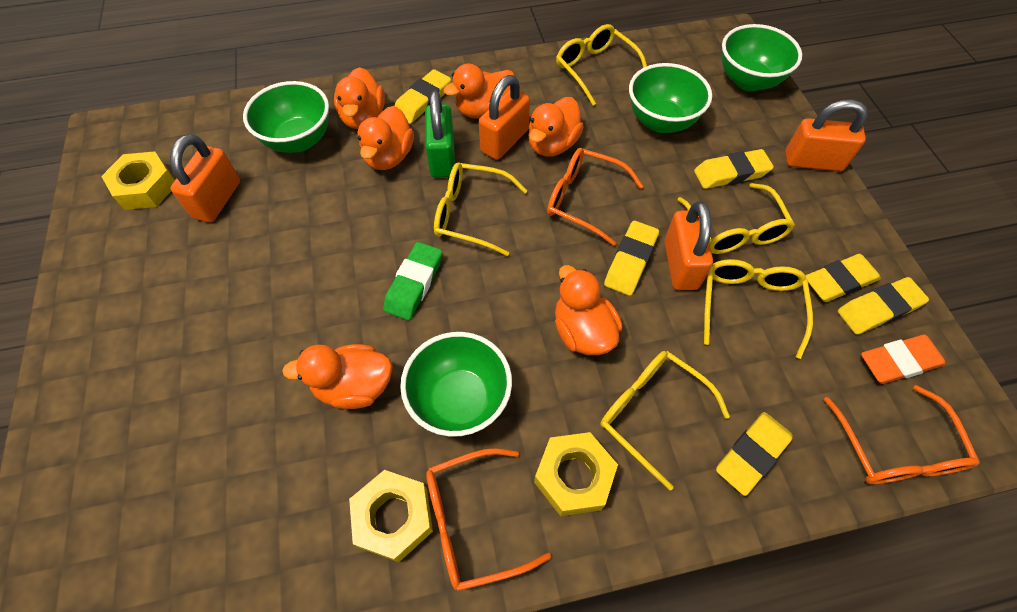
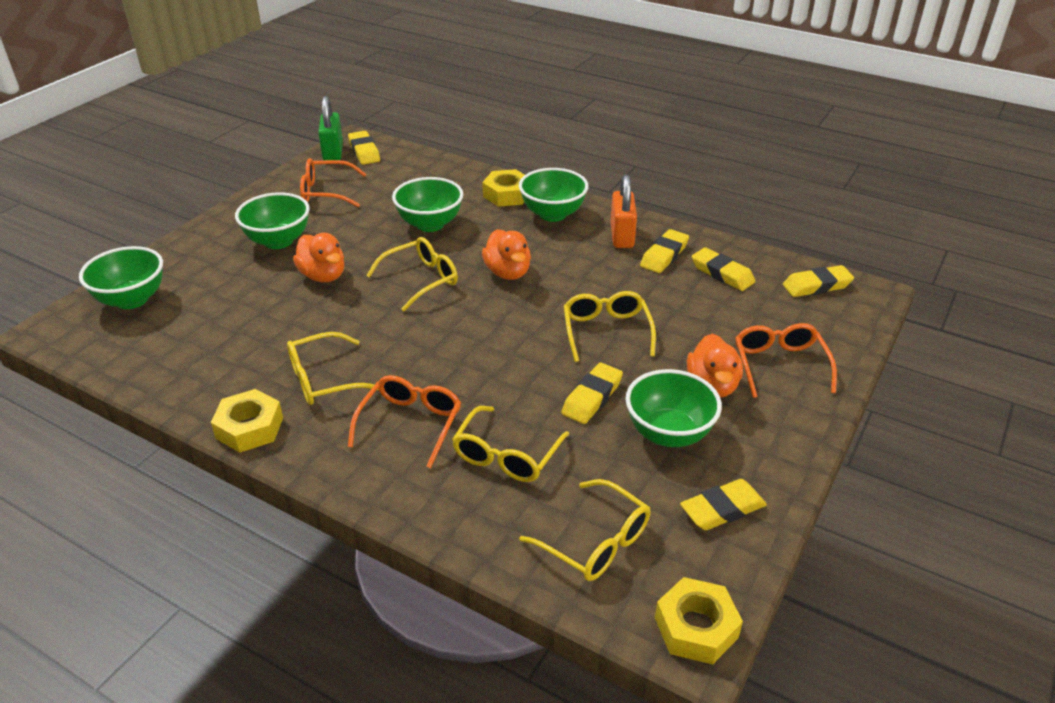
green bowl: [243,81,329,153] [400,332,512,437] [629,63,712,133] [722,24,802,91] = 4 -> [79,246,163,309] [235,192,310,249] [392,177,463,232] [519,168,588,222] [626,369,722,447] = 5
green eraser: [383,242,442,320] = 1 -> none = 0
orange duck: [282,344,393,409] [334,67,385,129] [357,106,414,170] [443,63,514,119] [528,97,584,157] [555,265,622,355] = 6 -> [293,233,345,282] [482,229,531,280] [687,334,743,398] = 3
orange eraser: [861,335,946,384] = 1 -> none = 0
orange padlock: [170,134,240,223] [479,75,530,160] [664,201,713,290] [785,99,868,171] = 4 -> [611,174,637,248] = 1

